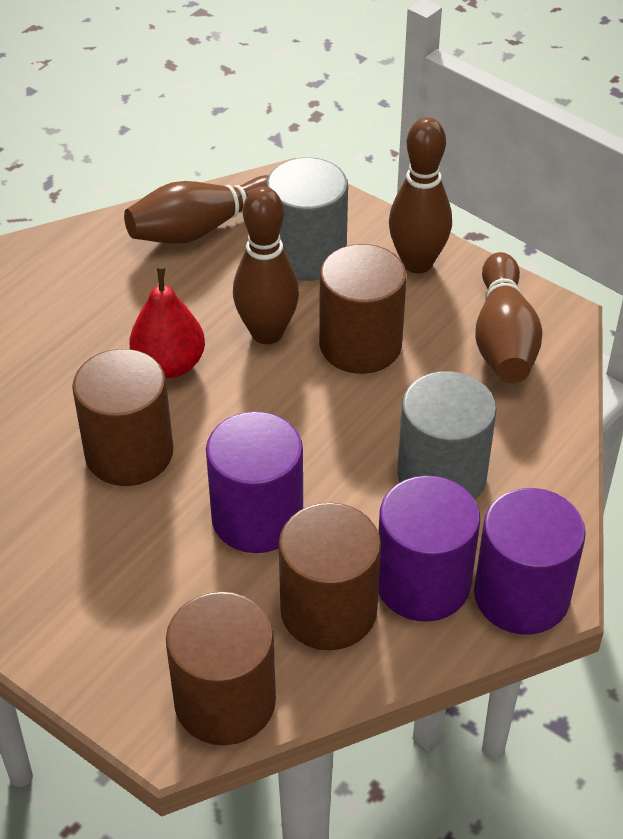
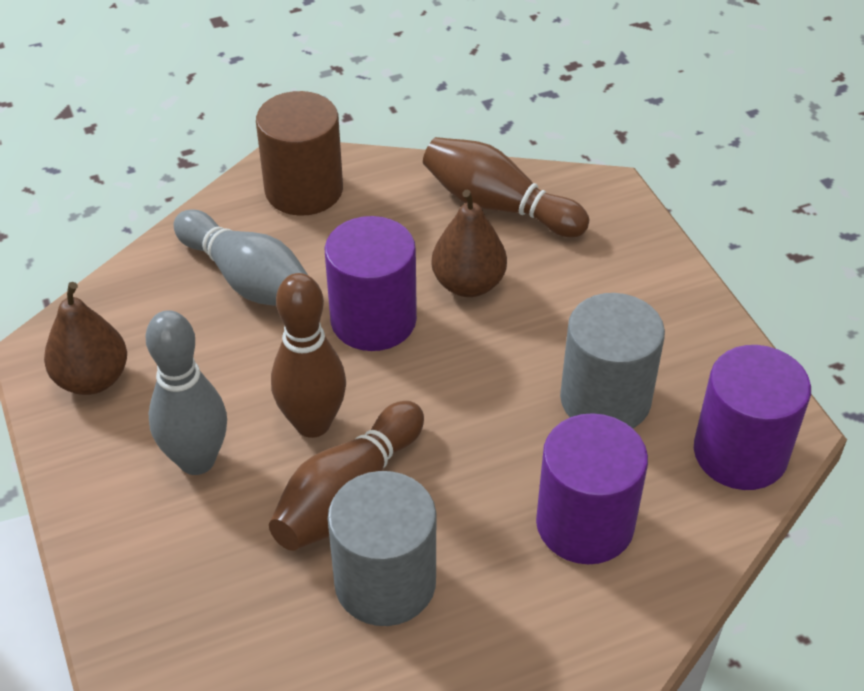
brown bowling pin: [124,175,269,244] [233,187,299,344] [389,117,452,273] [475,252,543,383] = 4 -> [269,401,424,551] [271,273,346,438] [423,137,589,237] = 3
brown cylinder: [72,349,173,486] [166,592,276,745] [279,502,381,650] [319,244,407,374] = 4 -> [256,91,343,216] = 1
brown pear: none = 0 -> [44,282,127,395] [431,190,507,297] = 2
grey bowling pin: none = 0 -> [146,310,227,475] [174,209,308,306] = 2
red pear: [129,266,205,378] = 1 -> none = 0

